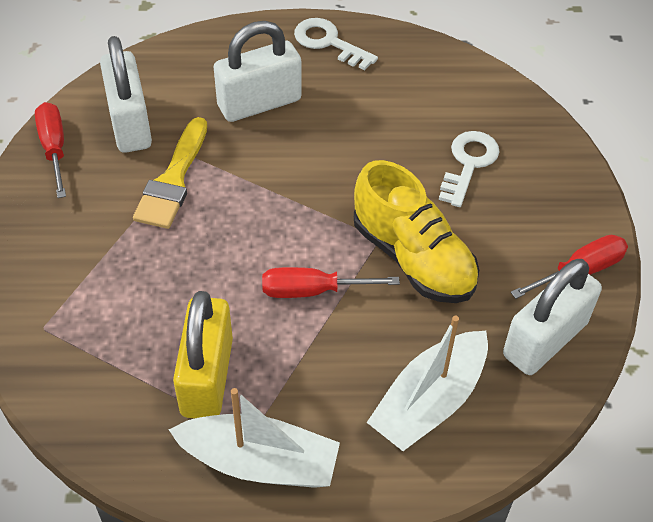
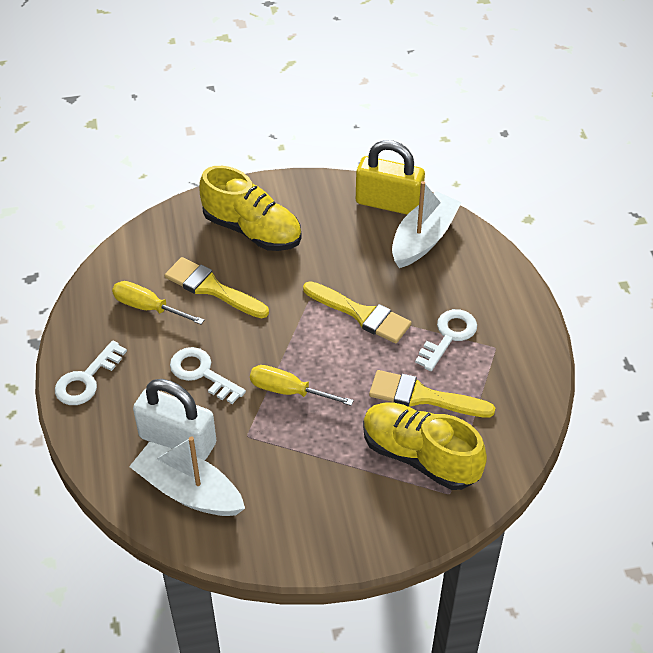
red screwdriver: [35,102,66,198] [262,267,400,298] [511,235,628,299] = 3 -> none = 0
white key: [294,18,378,70] [439,131,499,207] = 2 -> [55,341,127,405] [170,347,246,404] [415,309,477,371] = 3
white padlock: [100,36,152,153] [214,21,302,122] [503,259,602,375] = 3 -> [133,379,216,460] = 1
yellow brush: [133,117,207,229] = 1 -> [165,257,269,318] [303,281,412,343] [369,370,495,418] = 3
yellow screwdriver: none = 0 -> [112,281,204,325] [250,365,354,406] = 2
yellow shoe: [354,160,479,303] = 1 -> [199,166,302,251] [363,403,487,490] = 2

